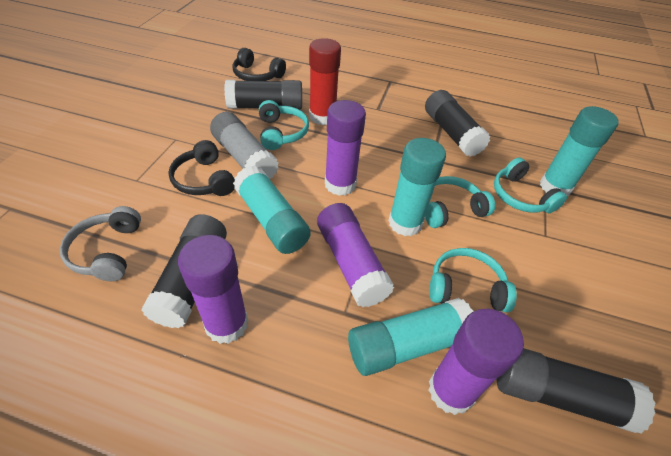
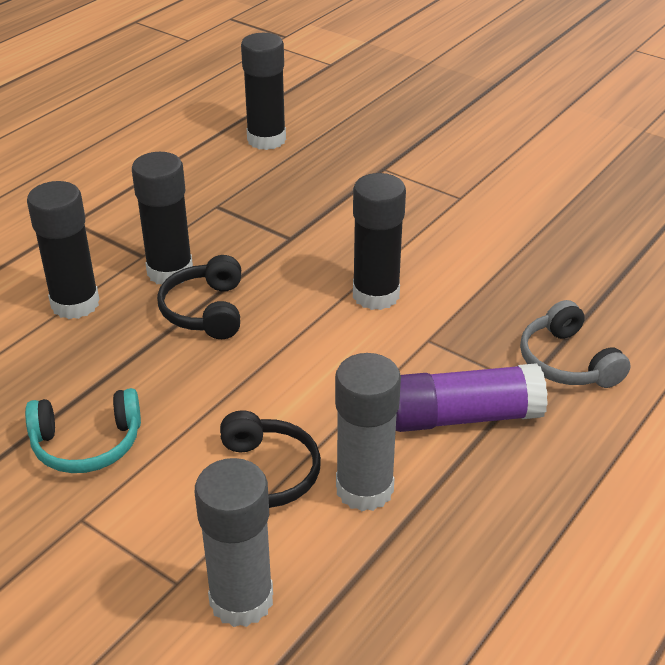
grey glue stick: [210,112,279,179] = 1 -> [195,458,273,627] [335,353,401,511] = 2
purple glue stick: [178,235,248,344] [317,203,394,307] [325,100,366,196] [429,309,524,415] = 4 -> [396,363,548,432] = 1
red glue stick: [309,38,341,125] = 1 -> none = 0
turquoise glue stick: [233,166,311,254] [348,298,473,376] [388,138,446,236] [540,106,619,196] = 4 -> none = 0
turquoise headphones: [259,100,309,150] [425,176,495,228] [429,248,517,312] [494,157,567,213] = 4 -> [25,388,141,473] = 1

